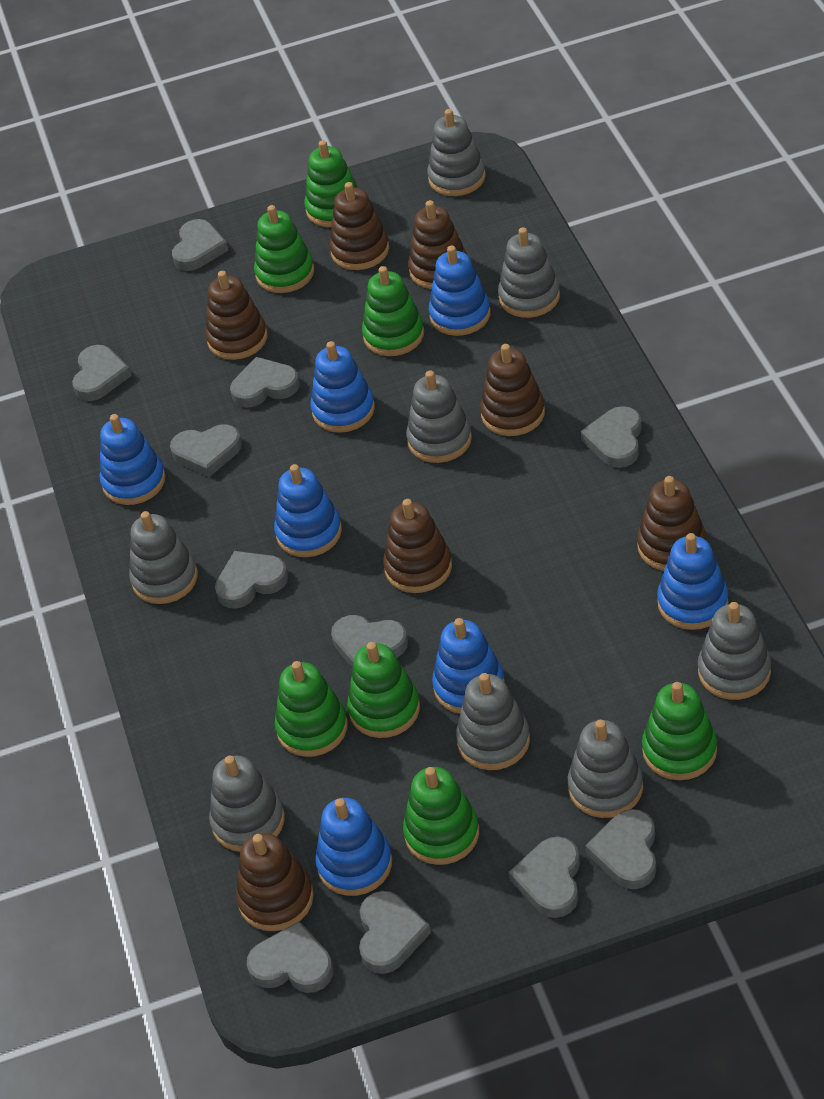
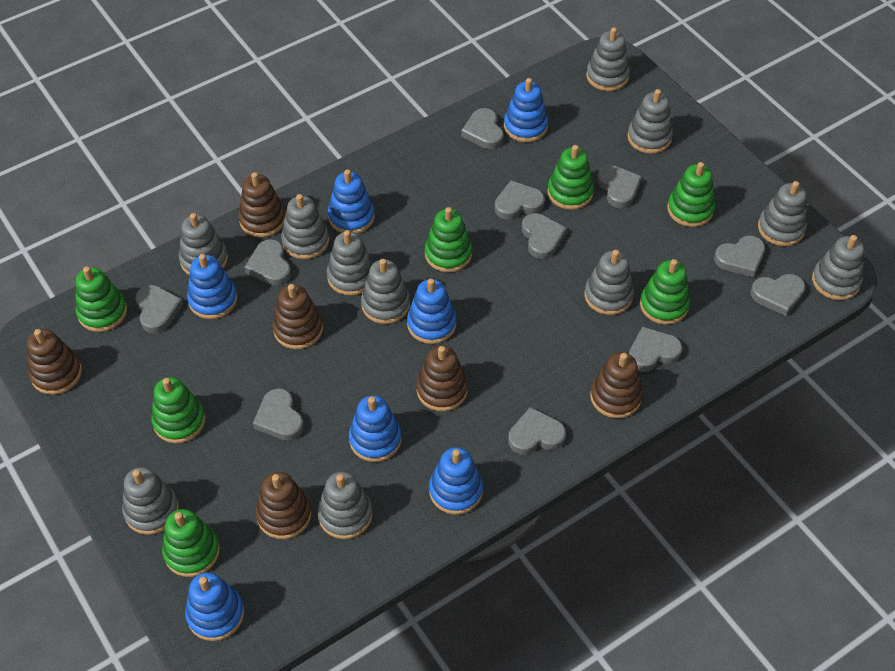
brown stacking toy: [205,271,267,360] [236,833,314,931] [329,182,389,270] [383,499,452,593] [408,200,467,289] [480,344,545,436] [637,476,706,571] = 7 -> [27,329,82,395] [238,172,286,237] [256,472,312,539] [273,284,323,349] [416,346,468,411] [590,352,643,418] = 6
grey stacking toy: [129,511,198,604] [209,756,285,852] [406,371,472,463] [427,109,486,196] [456,673,530,770] [498,227,560,318] [568,720,643,818] [698,602,771,700] = 8 -> [122,467,179,535] [179,213,228,275] [281,194,329,259] [317,472,373,539] [327,230,373,296] [361,259,410,324] [584,250,634,315] [586,27,630,91] [627,89,673,154] [758,181,807,246] [812,235,864,300] = 11

